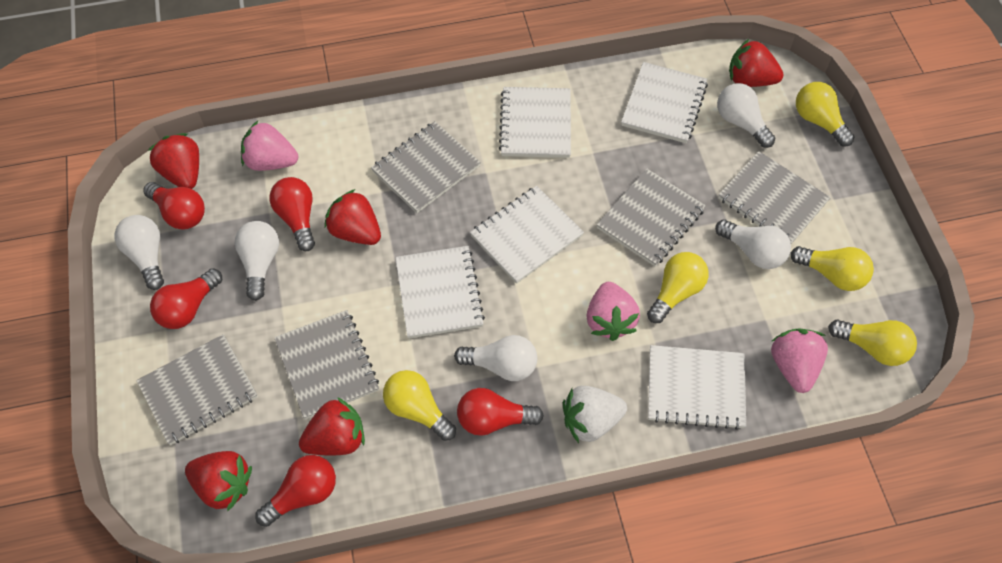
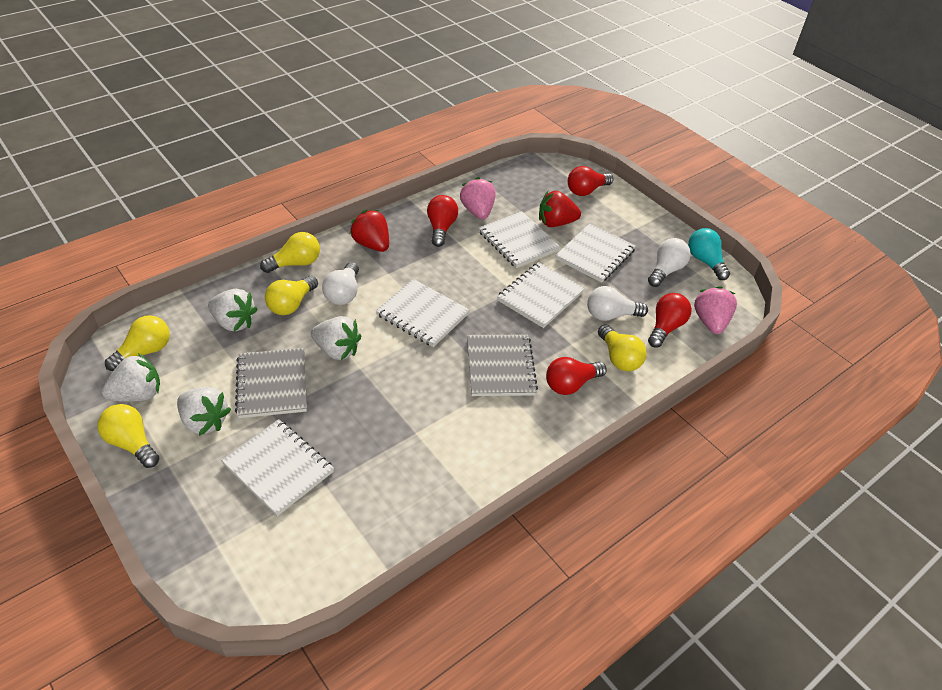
grey notebook: [136,334,258,445] [274,310,379,419] [371,121,481,213] [597,169,706,266] [718,151,831,244] = 5 -> [235,348,307,418] [467,335,538,396] = 2
pink strawberry: [241,121,298,171] [586,282,640,341] [771,328,828,393] = 3 -> [460,177,496,220] [694,286,737,334] = 2
red light bulb: [143,182,205,229] [150,268,222,329] [255,455,336,527] [269,177,315,251] [457,388,544,436] = 5 -> [427,195,458,247] [546,357,607,395] [568,166,613,196] [648,293,692,348] = 4
red strawberry: [148,133,199,189] [185,451,252,511] [299,397,365,455] [325,189,381,245] [729,39,784,87] = 5 -> [350,210,389,252] [539,190,581,227] = 2
turquoise light bulb: none = 0 -> [688,228,730,280] = 1
white light bulb: [114,215,164,290] [235,221,279,301] [454,335,537,381] [715,219,791,269] [717,83,775,148] = 5 -> [322,262,359,305] [587,286,648,321] [648,238,691,287] = 3
white strawberry: [563,386,627,443] = 1 -> [102,353,160,402] [177,387,231,436] [208,289,258,332] [311,316,361,360] = 4

